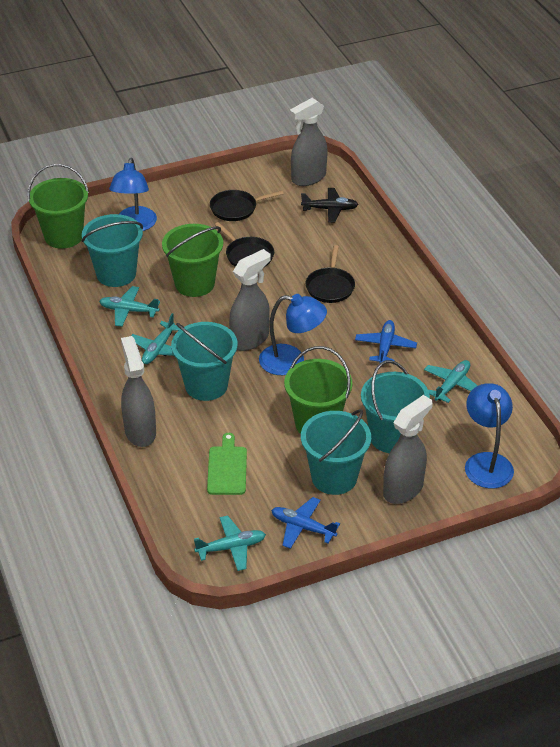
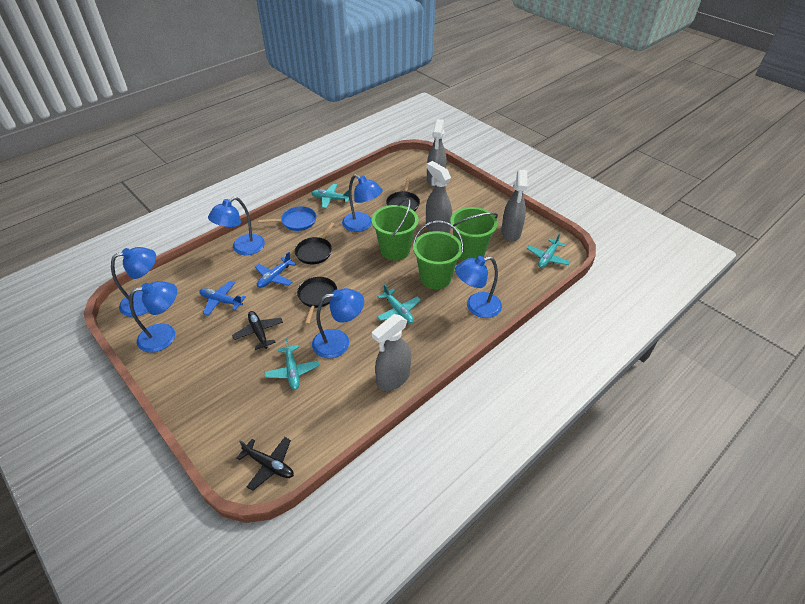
black plane: [301,188,358,222] = 1 -> [232,311,283,350] [237,437,294,491] = 2
blue lamp: [109,158,157,231] [259,294,327,375] [465,383,514,488] = 3 -> [111,247,156,317] [129,281,177,353] [208,197,265,255] [312,288,364,358] [342,174,383,232] [455,256,502,318] = 6
blue pan: none = 0 -> [258,206,316,231] = 1
green cutting board: [207,433,247,495] = 1 -> none = 0
turquoise bucket: [81,214,143,287] [171,322,237,401] [301,409,371,495] [361,360,430,453] = 4 -> none = 0

